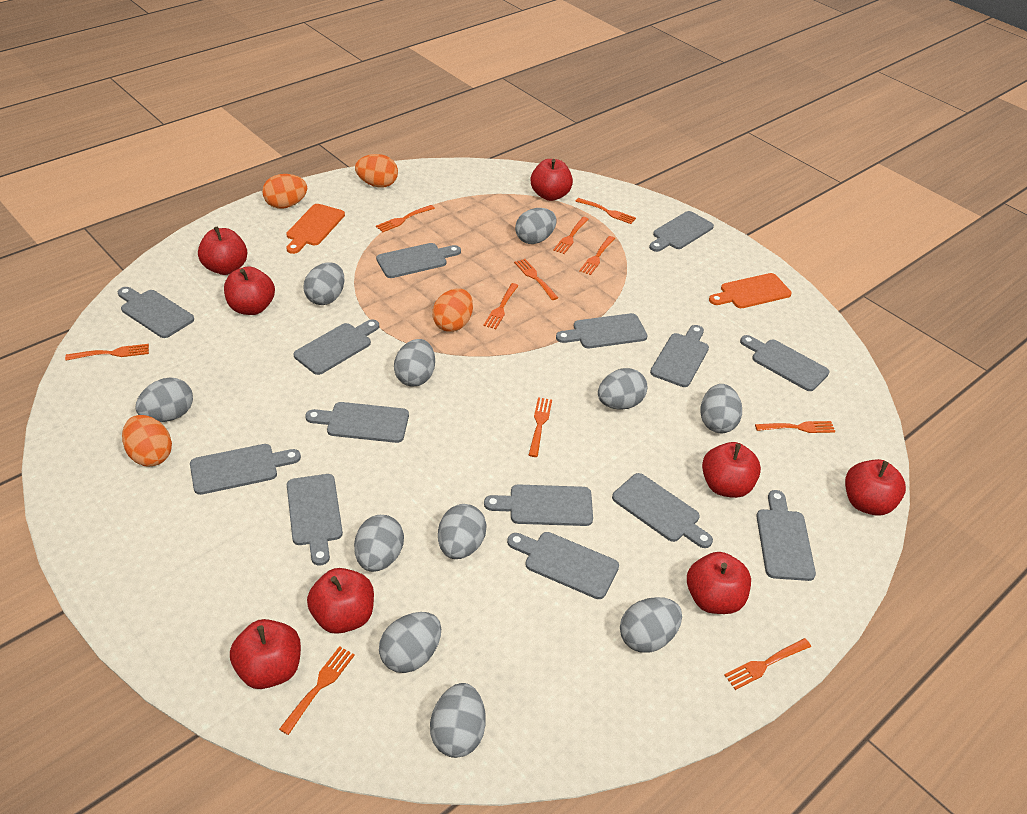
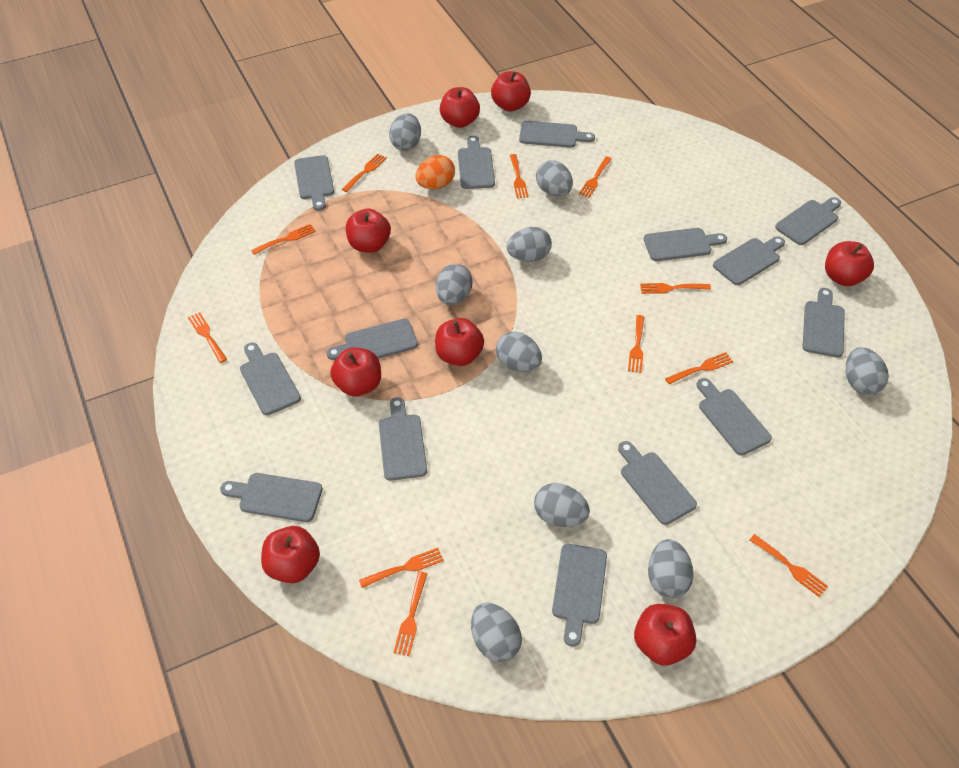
grey egg: [136,377,193,422] [304,262,345,305] [354,515,404,572] [379,612,441,673] [394,339,435,387] [430,683,486,758] [438,504,487,559] [515,208,557,244] [598,368,647,410] [620,597,682,653] [700,384,742,433] = 11 -> [389,113,421,151] [436,264,473,305] [471,603,522,662] [496,332,542,372] [507,227,552,262] [534,483,590,527] [536,160,573,196] [648,539,694,598] [846,347,889,395] = 9
orange cutting board: [286,204,345,254] [709,273,792,308] = 2 -> none = 0
orange egg: [122,415,172,466] [262,174,307,209] [355,154,398,188] [432,288,473,332] = 4 -> [416,155,455,189] = 1

